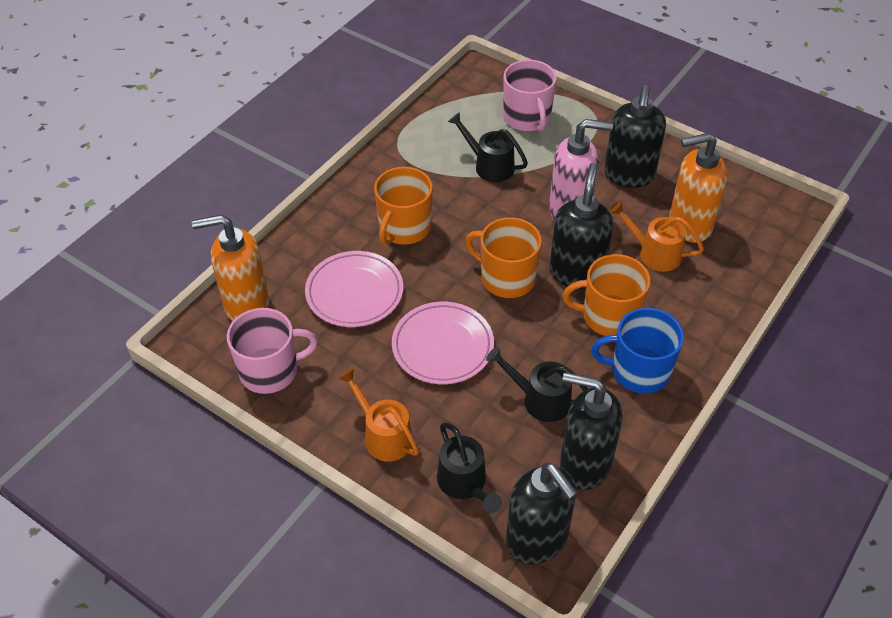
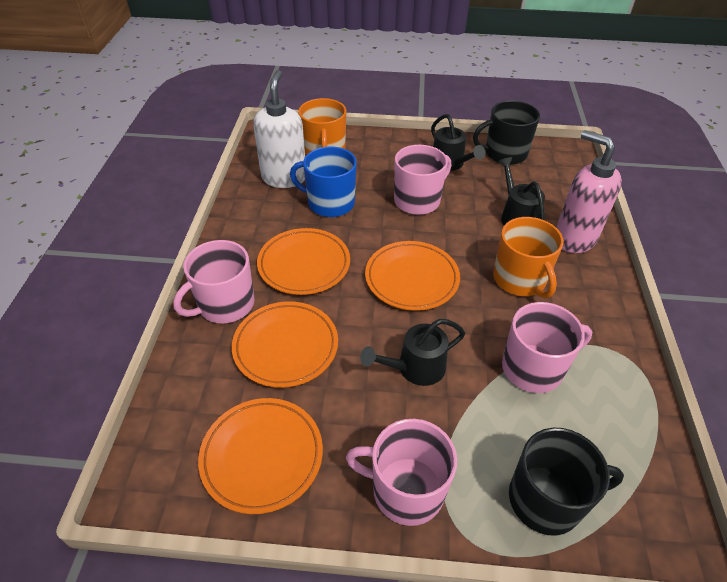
black mug: none = 0 -> [473,101,540,165] [509,428,624,536] = 2
black soap dispenser: [506,462,578,564] [550,163,613,289] [560,372,623,490] [604,85,666,188] = 4 -> none = 0
orange mug: [374,167,433,245] [465,217,542,298] [563,254,651,336] = 3 -> [298,98,346,156] [493,217,564,299] = 2
orange plate: none = 0 -> [198,398,323,514] [232,301,338,388] [257,228,350,295] [365,241,460,311] = 4
orange soap dispenser: [192,215,269,321] [669,133,728,243] = 2 -> none = 0
orange watering can: [338,368,419,462] [609,201,704,272] = 2 -> none = 0
pink mug: [227,308,318,394] [503,60,557,131] = 2 -> [173,240,254,323] [346,419,457,526] [394,145,451,215] [502,302,592,393] = 4
pink plate: [305,251,403,327] [392,302,494,384] = 2 -> none = 0
white soap dispenser: none = 0 -> [253,70,305,188] = 1

